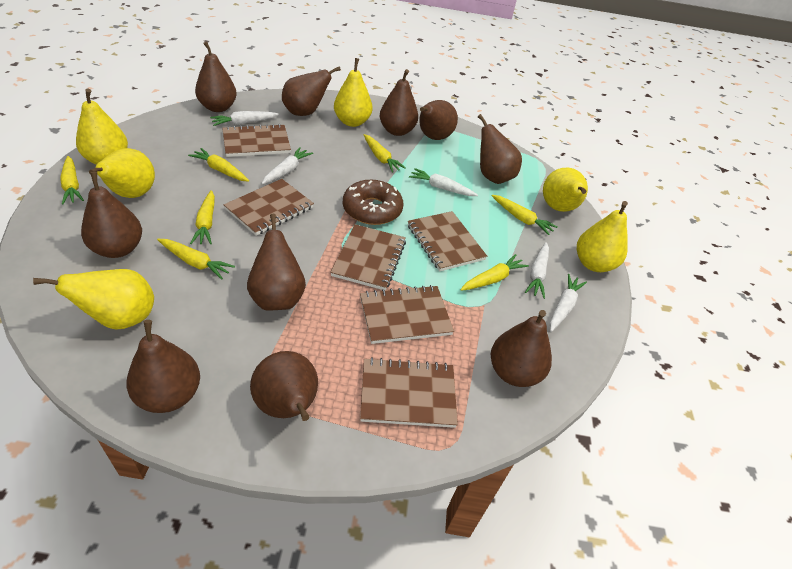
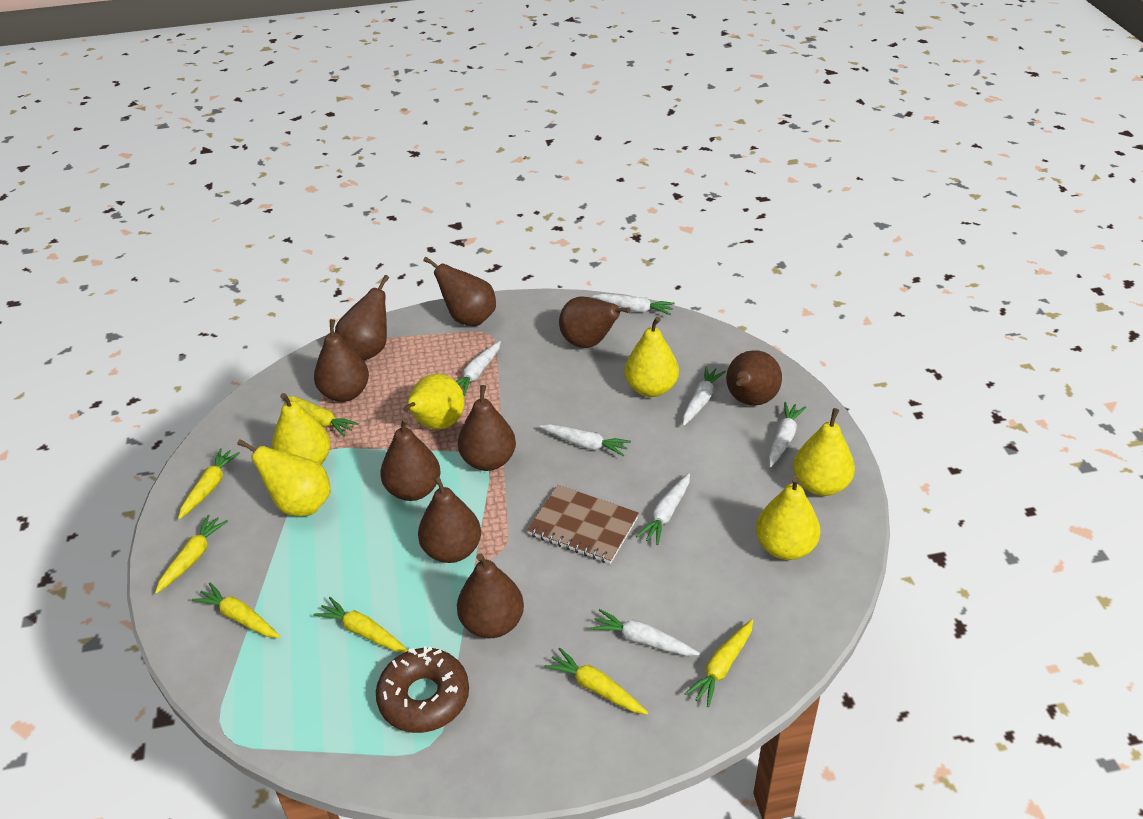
brown notebook: [222,124,291,157] [224,179,314,236] [330,224,406,290] [360,285,454,344] [360,357,458,428] [408,211,487,271] = 6 -> [527,485,639,564] = 1
brown pear: [81,172,142,258] [127,320,200,413] [195,41,237,112] [247,214,306,311] [250,351,318,421] [282,66,341,116] [380,69,418,136] [419,100,458,140] [478,114,522,184] [491,310,552,387] = 10 -> [314,319,369,402] [335,275,389,360] [380,418,440,501] [418,475,481,563] [423,257,496,326] [457,553,524,638] [458,385,516,471] [559,297,631,348] [726,350,782,405] = 9
white carrot: [210,111,279,126] [262,147,313,184] [409,168,478,196] [525,242,549,299] [550,274,587,332] = 5 -> [456,341,501,397] [539,424,631,457] [590,609,700,656] [593,294,675,315] [636,473,690,545] [683,366,726,426] [769,402,806,467] = 7

